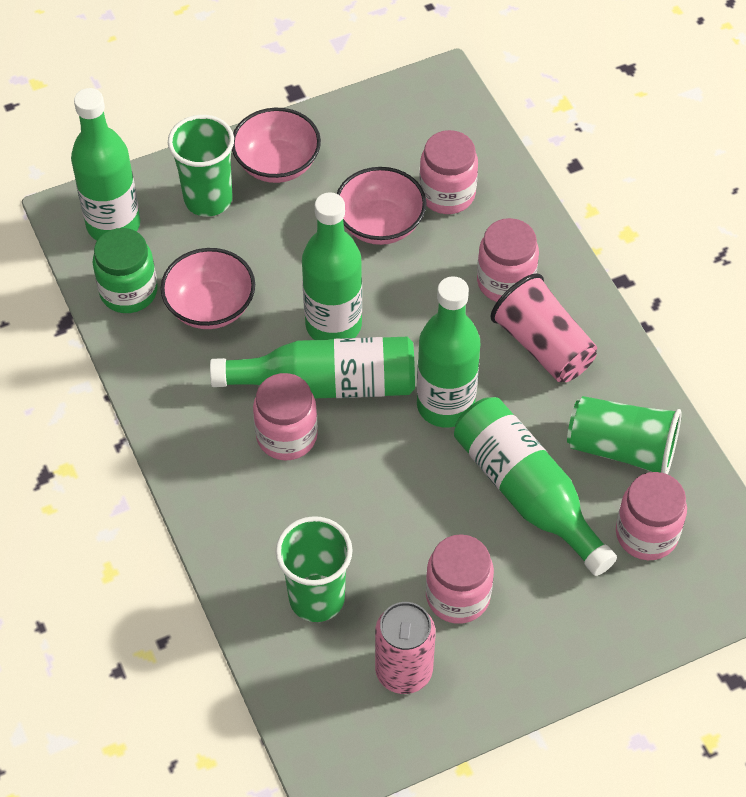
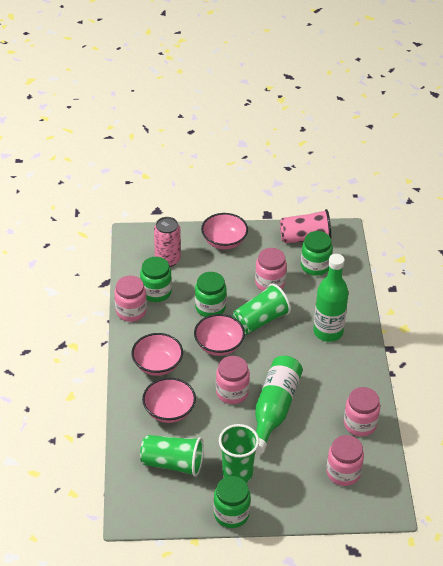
green bottle: [71,88,140,241] [210,337,415,399] [302,192,362,340] [417,276,480,428] [454,397,617,576] = 5 -> [255,356,303,454] [313,254,348,342] = 2
green jar: [93,228,158,313] = 1 -> [140,257,172,302] [195,272,227,317] [214,476,251,528] [301,231,333,276] = 4
pink bowl: [161,248,255,329] [232,108,321,183] [337,167,426,245] = 3 -> [132,333,183,376] [142,378,196,423] [194,314,245,356] [201,213,248,250] = 4

